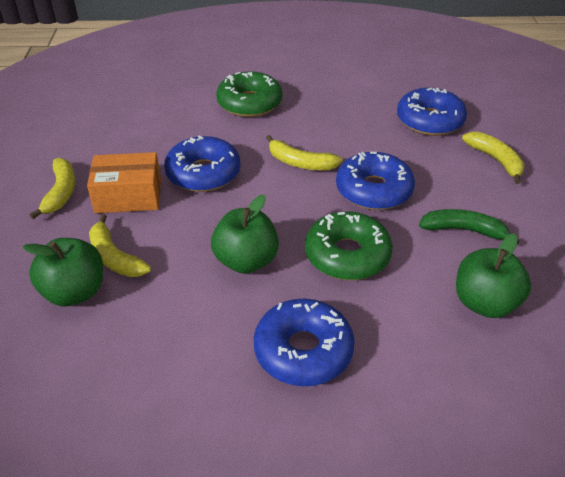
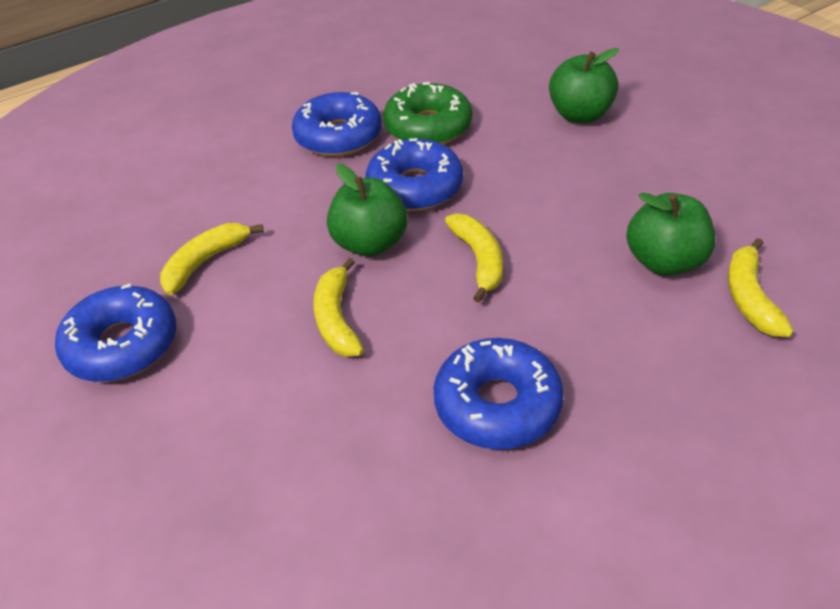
green banana: [419,209,520,245] = 1 -> none = 0
green donut: [216,71,282,117] [305,211,393,280] = 2 -> [383,82,473,144] = 1
orange box: [87,152,161,213] = 1 -> none = 0

